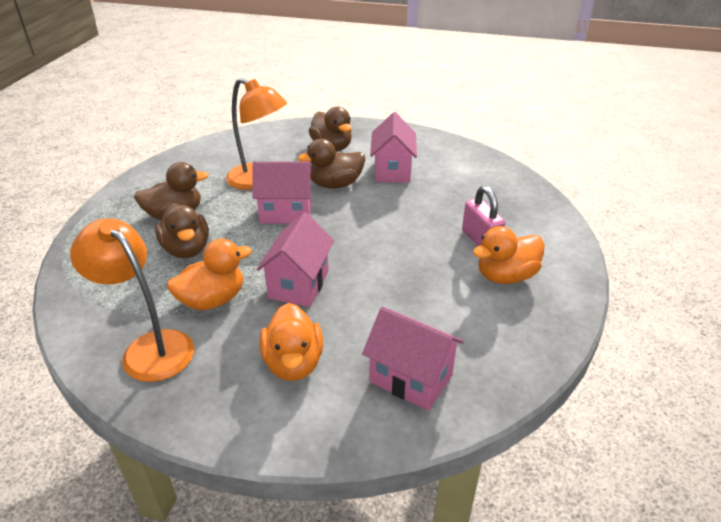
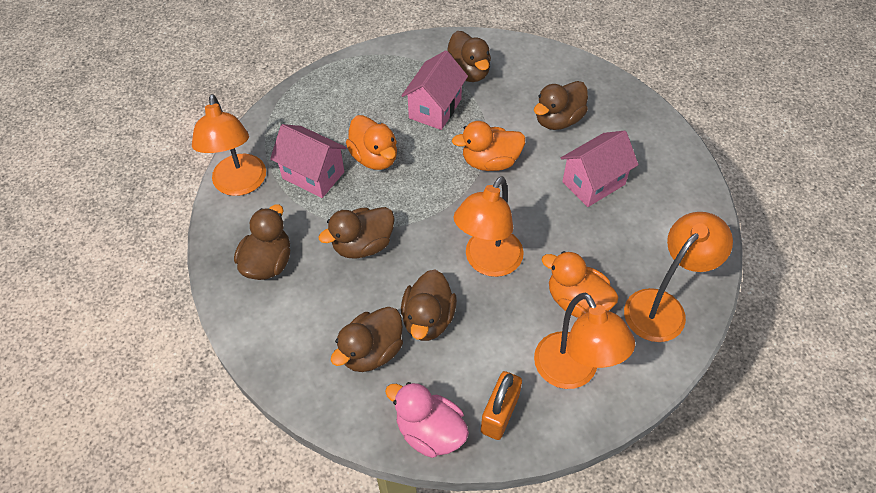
brown duck: [134,162,209,220] [155,203,209,258] [298,139,365,189] [309,107,352,151] = 4 -> [234,205,290,280] [319,207,395,259] [331,307,403,372] [401,270,457,341] [447,31,491,82] [534,81,588,130] = 6
orange lamp: [70,218,194,382] [226,78,287,190] = 2 -> [192,94,266,196] [453,176,524,277] [534,293,635,389] [624,212,733,342] = 4
orange padlock: none = 0 -> [481,371,522,440] = 1
pink duck: none = 0 -> [385,382,469,458] = 1
pink house: [252,161,313,224] [257,213,334,307] [362,307,464,411] [370,112,417,183] = 4 -> [270,124,347,198] [401,50,468,130] [561,130,639,207] = 3
pink padlock: [462,186,505,246] = 1 -> none = 0

